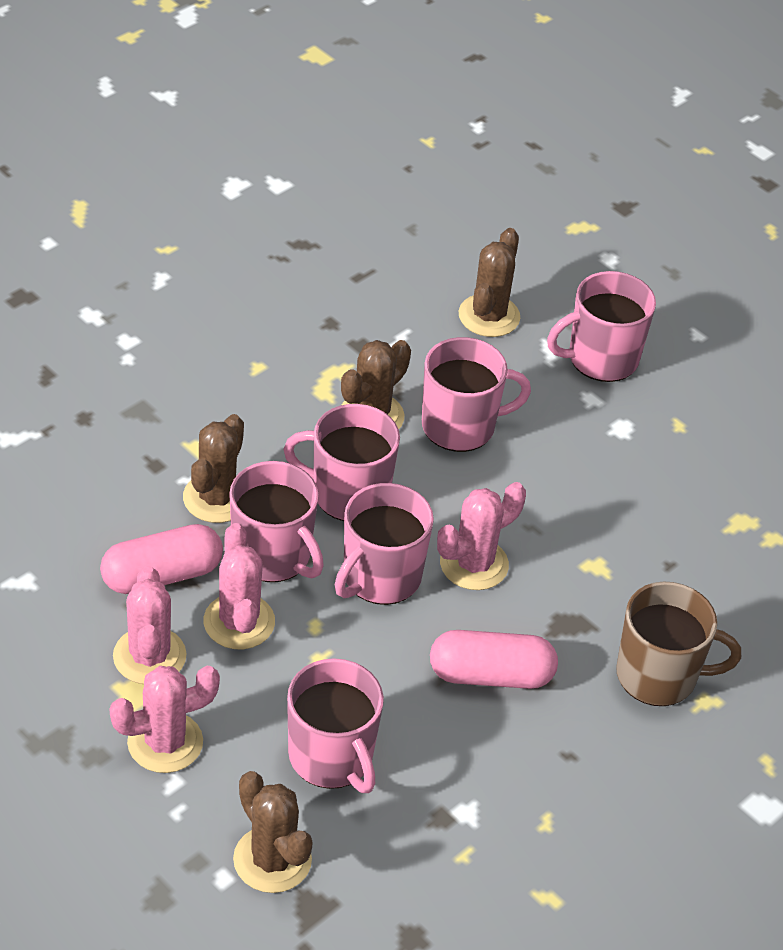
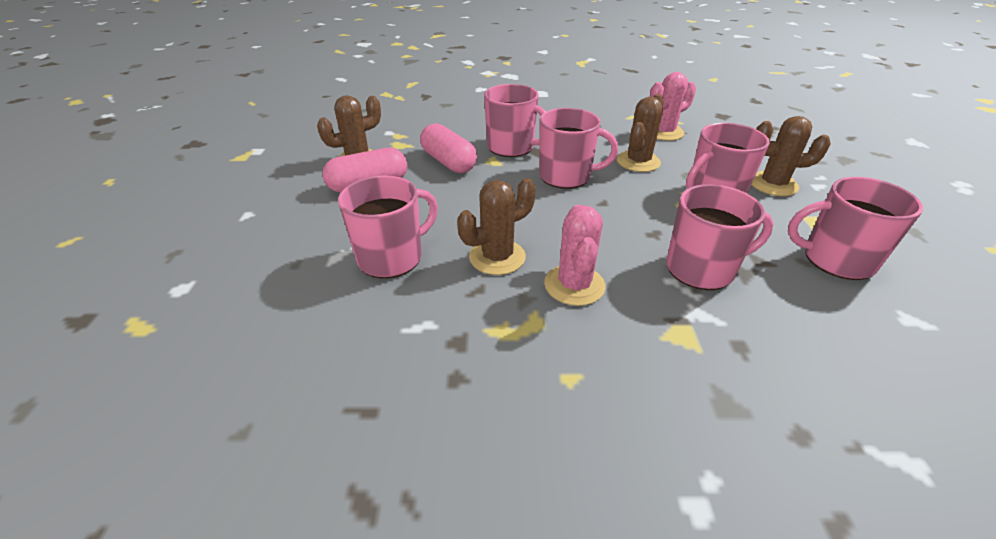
brown mug: [616,582,741,706] = 1 -> none = 0
pink cactus: [109,666,220,773] [113,566,187,684] [203,523,275,649] [437,482,526,590] = 4 -> [544,205,606,306] [650,72,696,141] = 2

